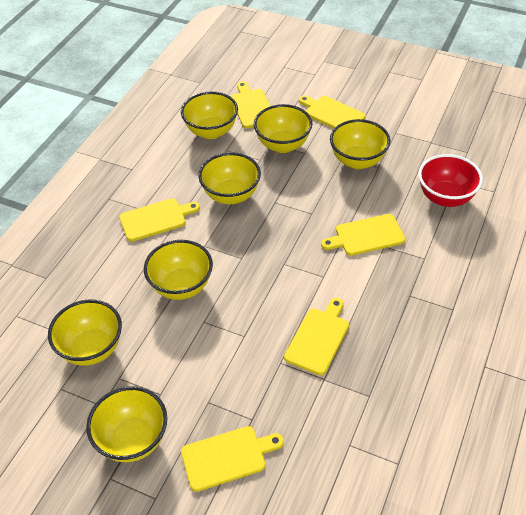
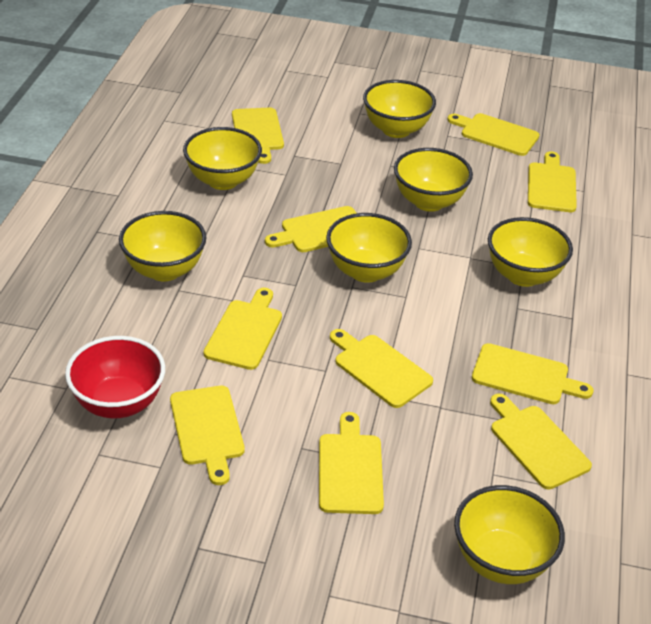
yellow cutting board: [119,198,200,242] [181,426,284,492] [231,81,270,129] [284,298,349,375] [299,95,366,128] [321,214,405,256] = 6 -> [170,386,245,485] [203,288,282,370] [232,108,284,164] [265,206,356,252] [319,412,384,514] [330,329,433,408] [447,113,540,156] [472,343,593,404] [490,394,592,490] [528,151,577,212] = 10

